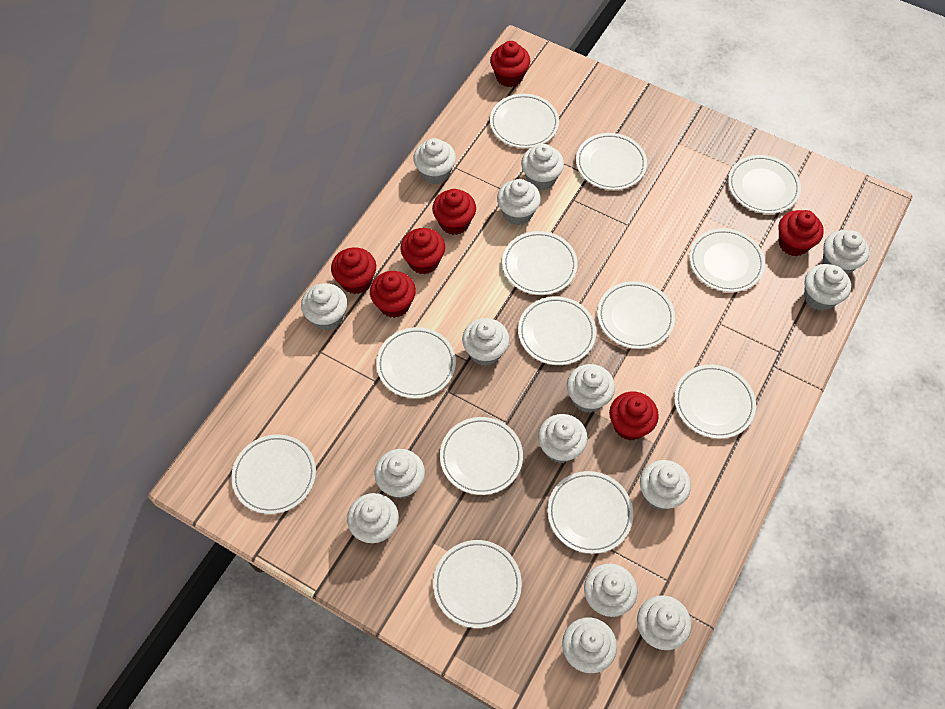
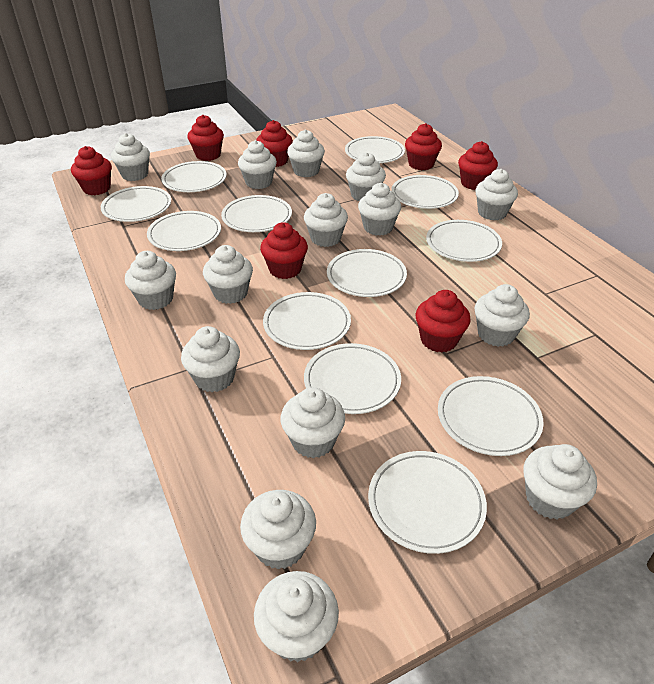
white plate: [231,435,316,514] [376,327,456,398] [433,540,522,628] [440,417,523,495] [490,94,559,148] [502,231,578,295] [518,296,596,365] [547,471,633,554] [576,133,647,190] [597,281,675,349] [674,365,756,439] [689,228,765,292] [728,155,801,214] = 13 -> [101,186,171,222] [147,211,221,251] [161,161,227,192] [221,195,292,232] [263,292,351,350] [304,343,401,414] [327,249,407,297] [345,136,405,163] [368,451,487,554] [391,175,459,209] [426,220,502,262] [438,376,543,456] = 12

